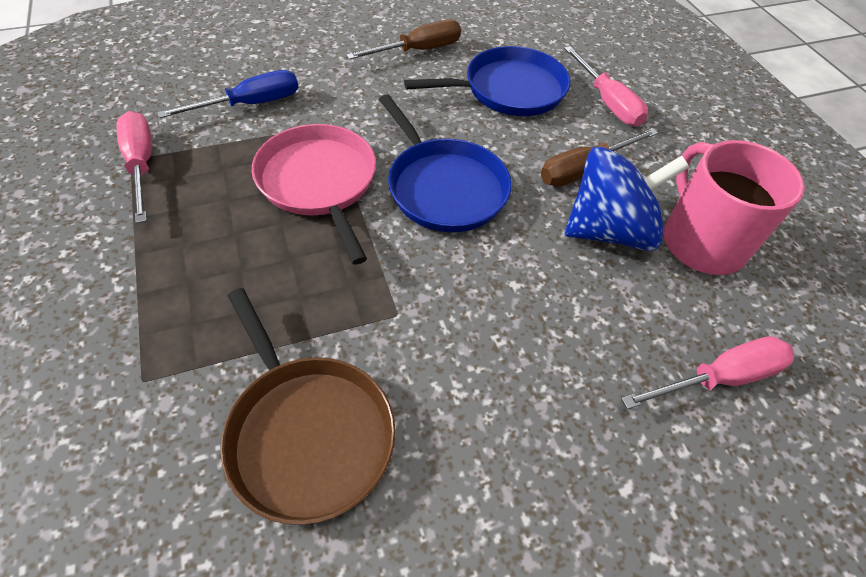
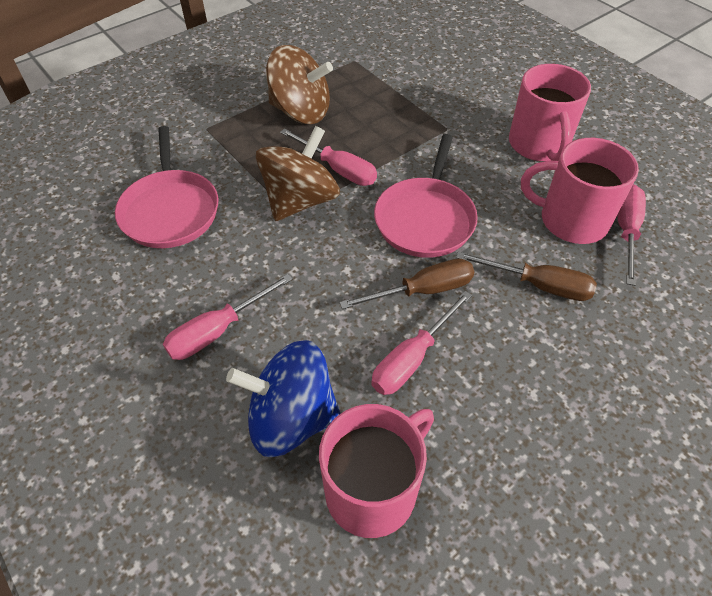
blue pan: [379,94,512,232] [404,46,571,116] = 2 -> none = 0
blue screwdriver: [157,70,299,118] = 1 -> none = 0
brown pan: [220,288,396,525] = 1 -> none = 0
brown spinning top: none = 0 -> [256,126,340,221] [266,45,333,124] = 2
pink mug: [663,140,805,275] = 1 -> [319,404,434,538] [509,64,591,161] [521,138,639,244] = 3
pink pan: [252,124,376,265] = 1 -> [115,126,218,248] [374,134,478,258] = 2
pink screwdriver: [116,111,152,223] [564,46,648,126] [621,336,794,409] = 3 -> [163,274,293,360] [280,129,377,186] [371,291,472,395] [617,184,646,286] = 4

